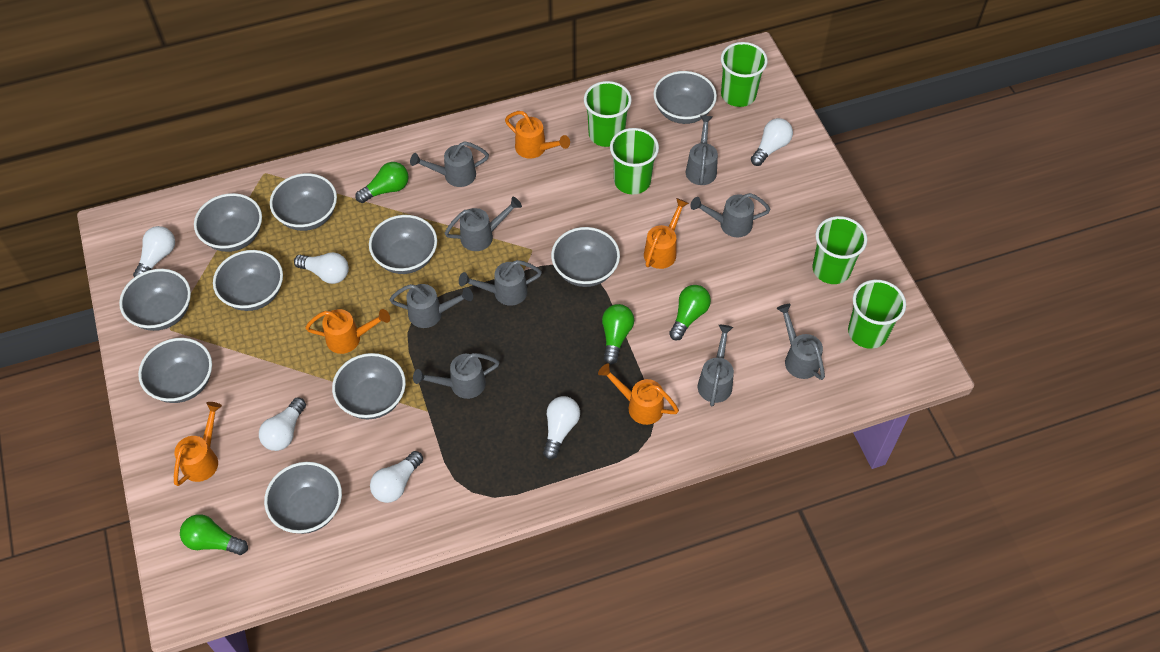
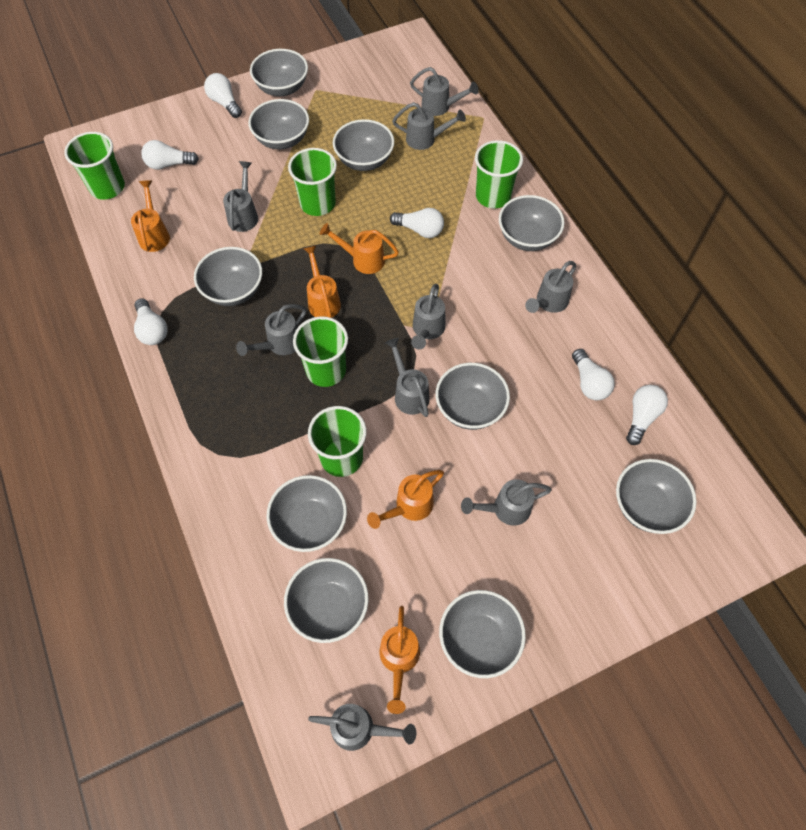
green light bulb: [180,514,248,555] [355,162,409,203] [602,304,634,364] [669,285,711,341] = 4 -> none = 0

